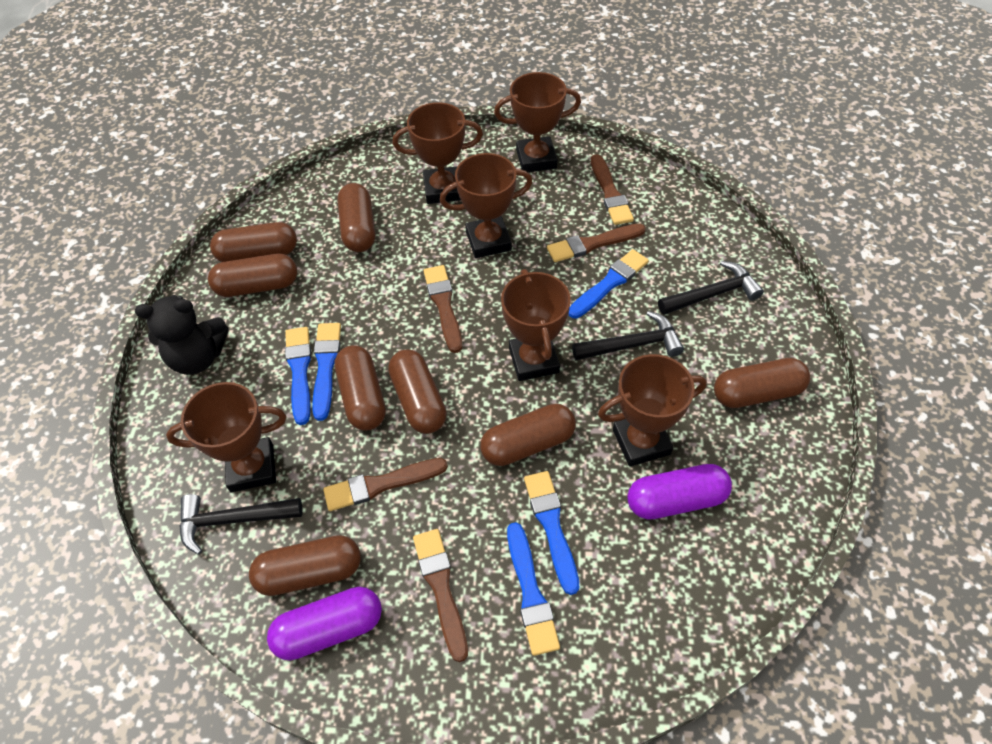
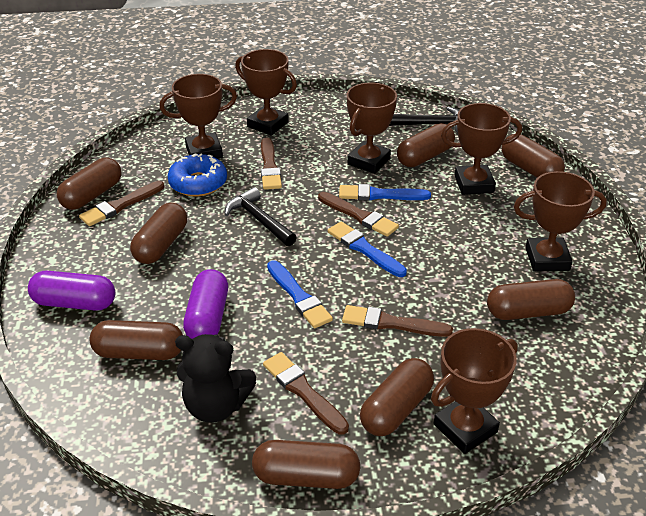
black hammer: [179,494,303,555] [572,311,684,360] [658,261,764,315] = 3 -> [225,187,297,246] [389,107,459,133] = 2
blue brush: [285,327,311,425] [312,323,341,421] [507,522,560,656] [524,471,579,595] [569,249,649,318] = 5 -> [267,260,333,328] [328,221,407,277] [339,184,431,201] = 3
blue donut: none = 0 -> [168,153,227,197] = 1

